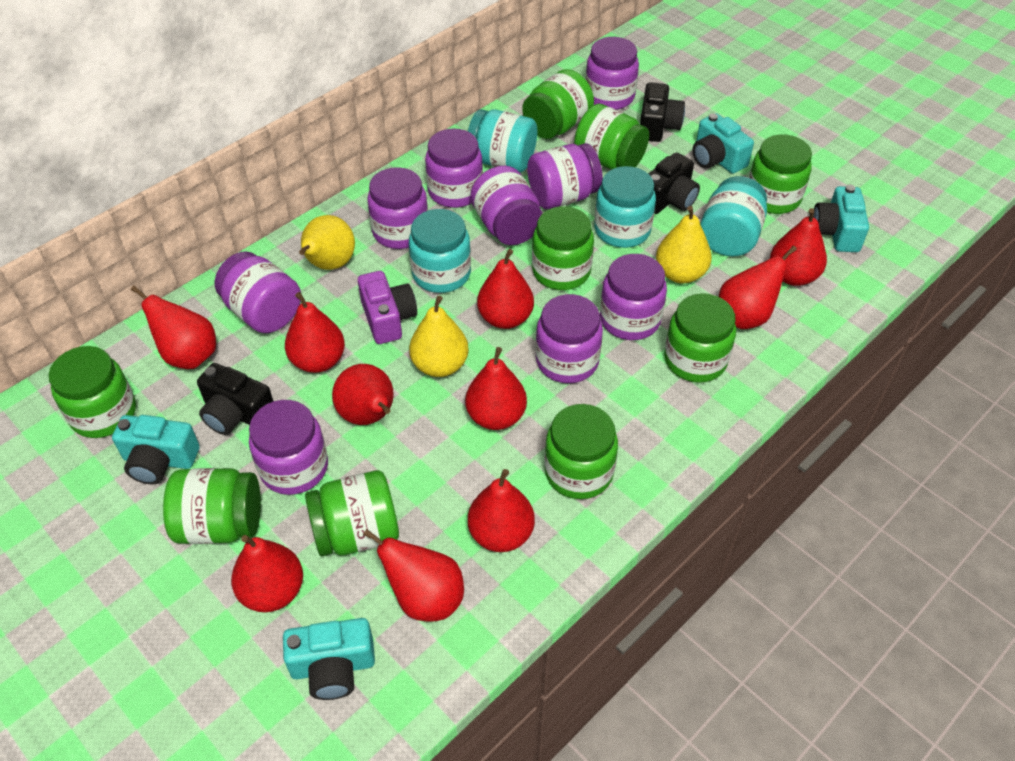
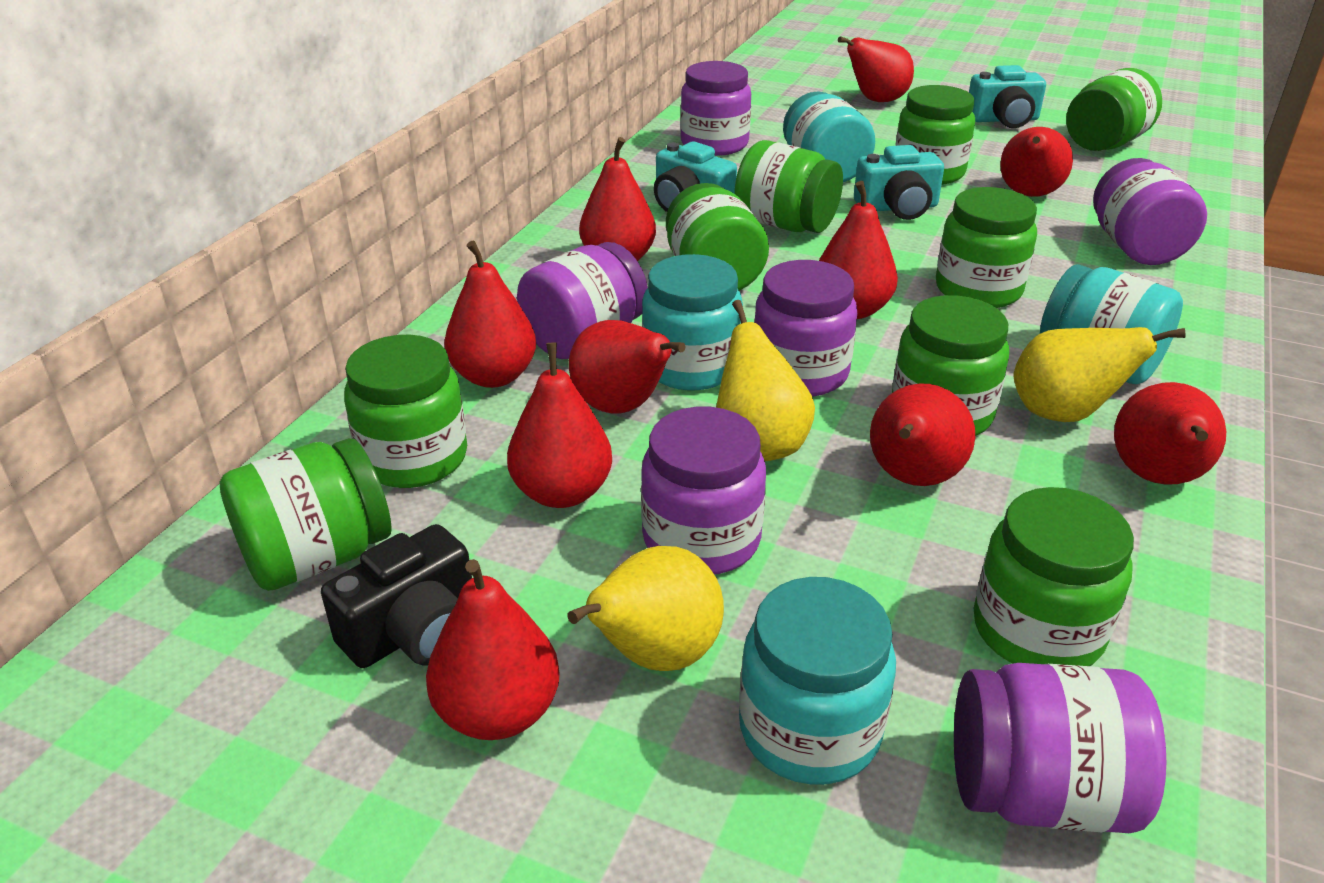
black camera: [197,363,273,435] [640,82,685,142] [649,152,700,214] = 3 -> [321,524,472,668] = 1
purple camera: [358,271,417,344] = 1 -> none = 0
purple jar: [215,251,301,333] [249,400,328,495] [367,167,428,249] [425,128,483,208] [470,166,542,245] [527,143,603,209] [536,294,603,383] [586,37,639,110] [600,254,667,340] = 9 -> [517,242,648,359] [641,407,766,575] [680,61,751,156] [754,260,857,397] [954,663,1166,833] [1093,158,1207,265] = 6
turquoise camera: [112,415,200,484] [283,618,375,700] [692,113,754,174] [813,185,869,252] = 4 -> [654,141,737,212] [854,145,944,220] [969,65,1046,128] = 3

